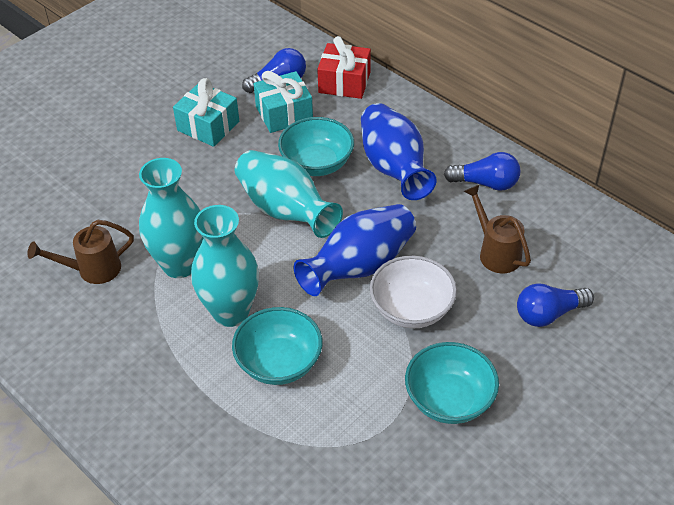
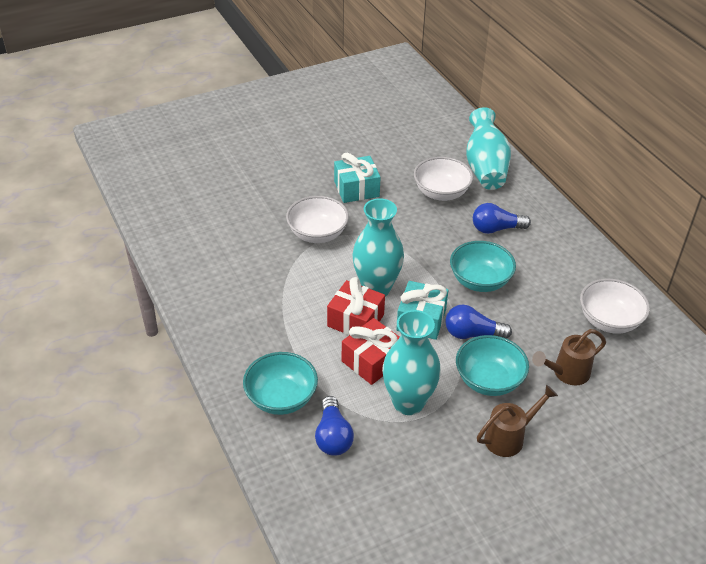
blue vase: [294,204,416,296] [361,103,437,200] = 2 -> none = 0
red gift: [317,36,371,99] = 1 -> [327,277,385,335] [342,318,400,385] = 2
white bowl: [370,255,457,328] = 1 -> [286,196,349,243] [414,157,473,201] [580,279,650,334] = 3

